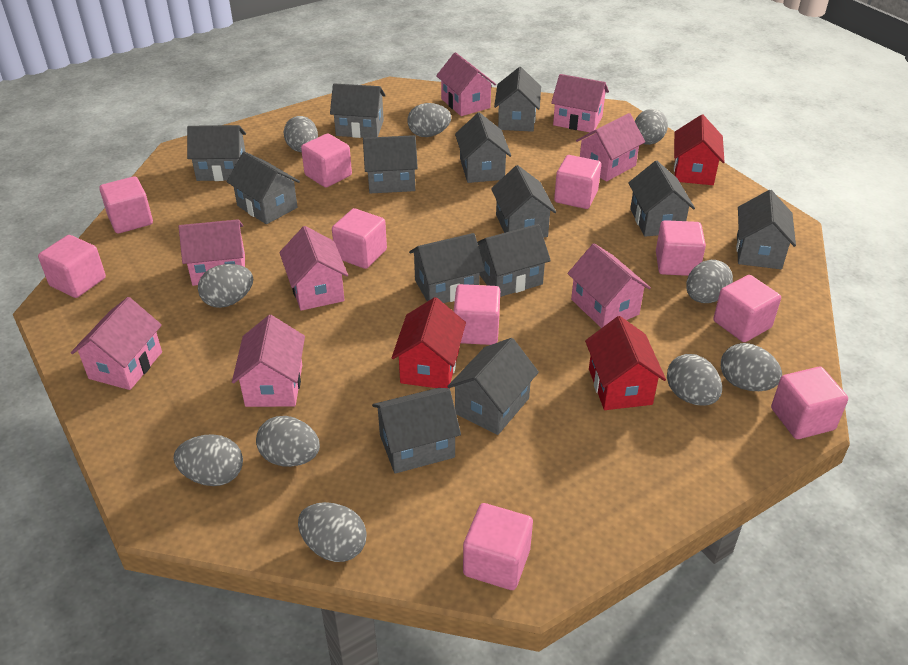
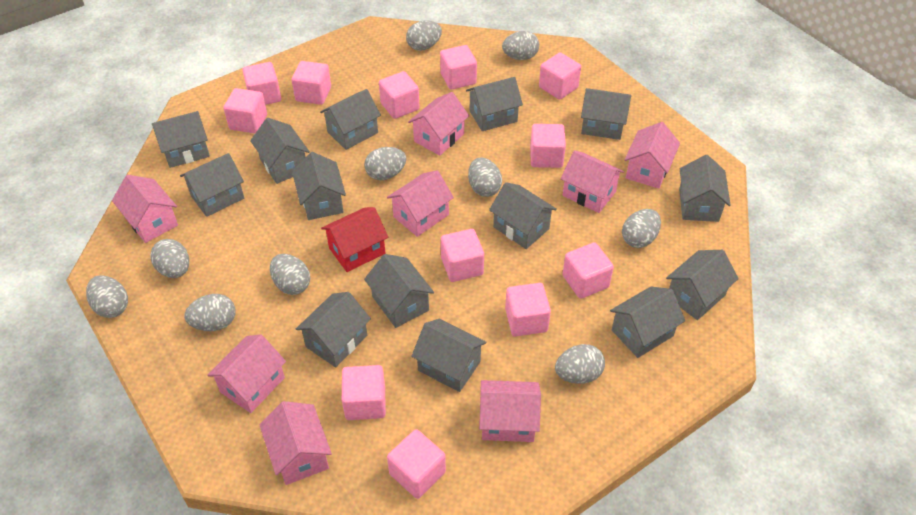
grey house: [187,125,246,181] [227,152,300,224] [330,83,386,138] [363,135,418,193] [372,388,461,474] [409,233,485,303] [447,338,539,435] [455,112,511,183] [477,224,551,297] [491,165,556,237] [494,67,541,132] [628,161,695,237] [736,190,796,269] = 13 -> [152,111,210,168] [180,153,244,217] [250,118,310,184] [292,152,346,220] [296,292,371,367] [320,89,381,150] [364,254,434,328] [411,319,486,392] [466,77,523,131] [489,182,557,249] [581,88,631,140] [610,287,685,358] [666,250,739,320] [679,155,731,222] = 14
pink cube: [38,235,106,298] [99,176,153,233] [301,133,352,188] [332,208,387,269] [453,284,500,345] [463,503,533,590] [554,155,601,209] [656,220,706,276] [713,275,781,342] [771,367,848,439] = 10 -> [223,88,267,134] [242,62,281,105] [292,61,331,105] [342,365,386,420] [379,71,420,119] [387,429,446,499] [440,45,477,90] [441,229,484,282] [505,283,551,337] [530,124,566,168] [539,52,581,100] [563,242,614,299] = 12
red house: [392,297,466,388] [585,316,666,410] [674,115,724,185] = 3 -> [321,207,388,272] = 1

